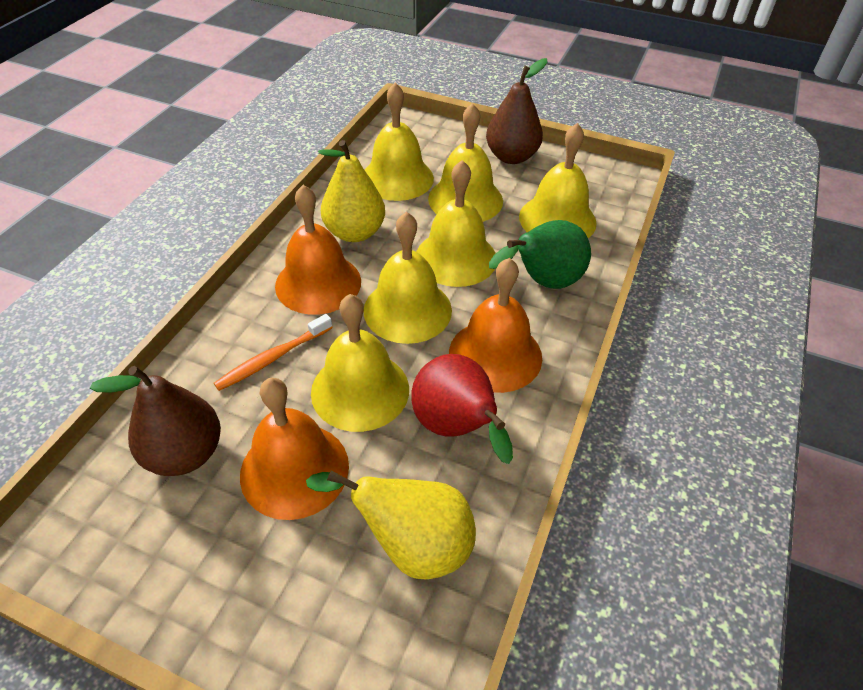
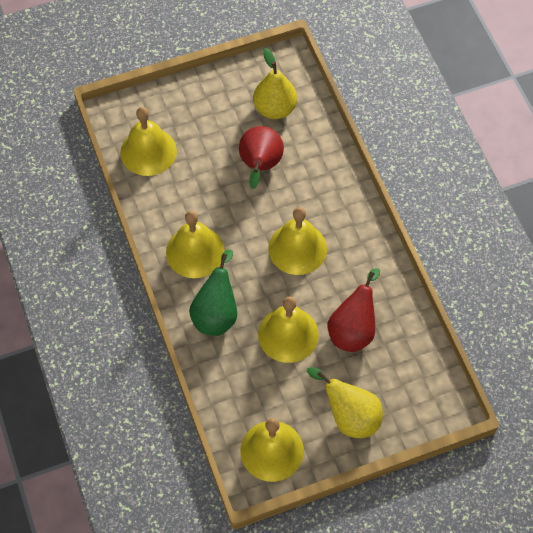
brown pear: [90,366,221,476] [486,58,547,164] = 2 -> none = 0
orange bell: [240,378,349,520] [275,185,361,315] [449,258,542,393] = 3 -> none = 0
orange toothbrush: [214,314,333,391] = 1 -> none = 0
red pear: [411,354,513,464] = 1 -> [239,126,284,189] [328,268,380,352] = 2
yellow bell: [311,294,409,432] [364,212,452,344] [365,83,434,201] [416,160,496,287] [428,103,503,222] [519,123,597,238] = 6 -> [120,107,177,176] [166,211,225,278] [240,418,304,482] [258,297,319,363] [268,207,327,275] = 5

